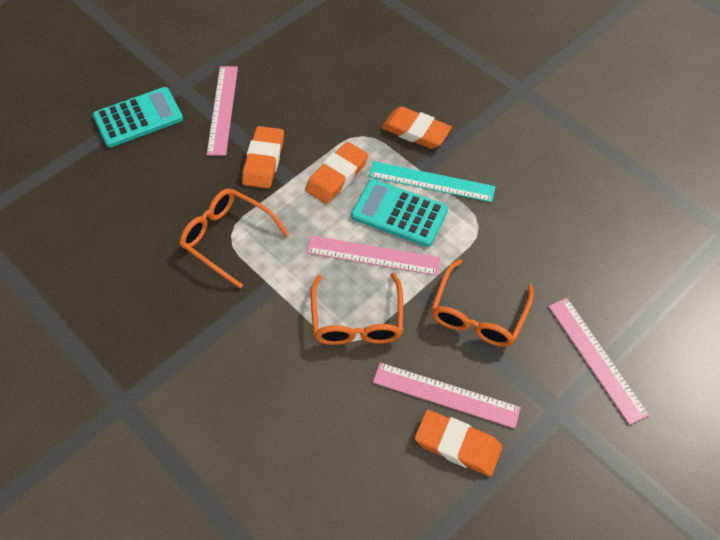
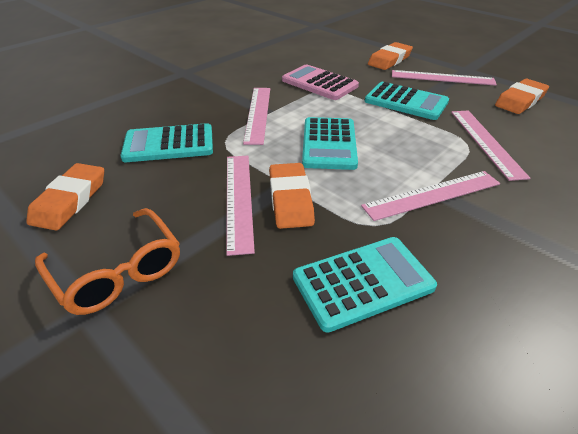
orange glasses: [180,188,289,288] [311,273,403,345] [431,259,534,347] = 3 -> [35,208,180,315] = 1
pink calculator: none = 0 -> [282,64,359,100] = 1
pink ruler: [207,66,238,156] [306,235,441,276] [373,362,521,429] [548,298,649,425] = 4 -> [226,156,255,256] [243,88,270,145] [361,171,500,221] [392,70,497,86] [451,111,530,181] = 5
turquoise calculator: [93,87,183,148] [351,179,448,247] = 2 -> [120,123,213,162] [293,237,437,332] [302,117,358,170] [365,82,449,120] = 4
turquoise ruler: [369,161,496,202] = 1 -> none = 0

